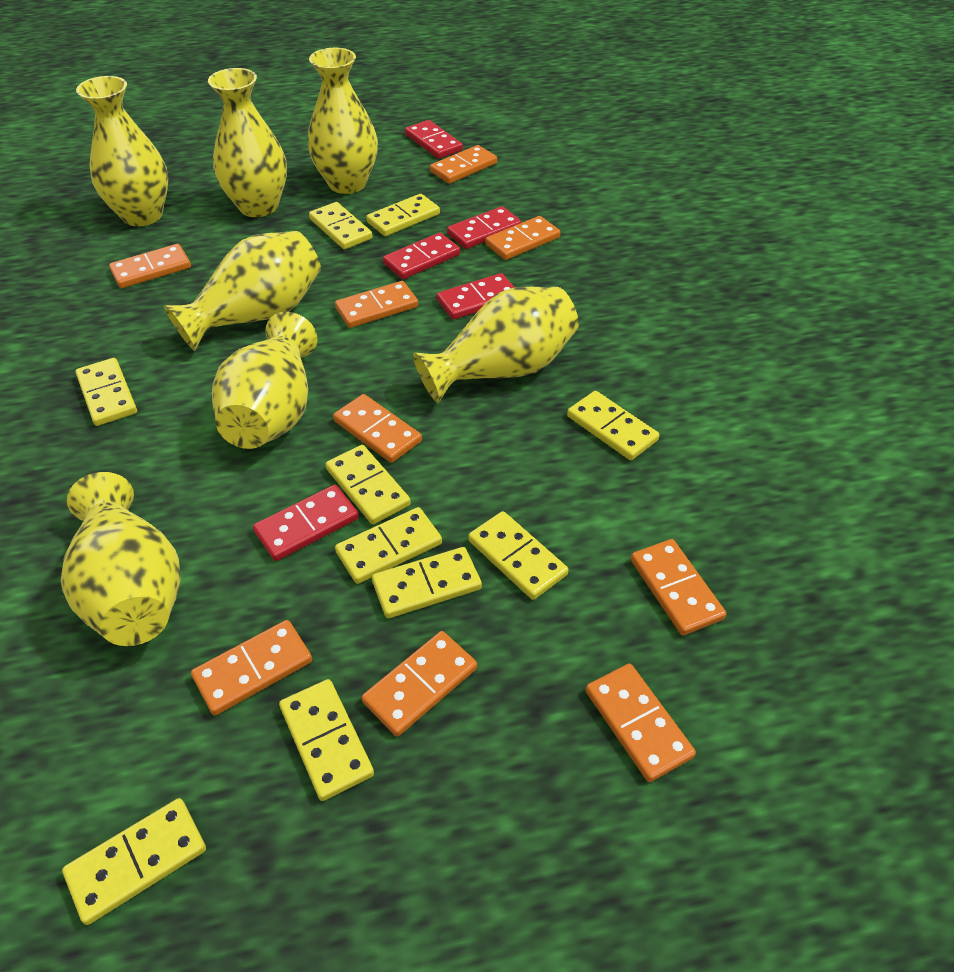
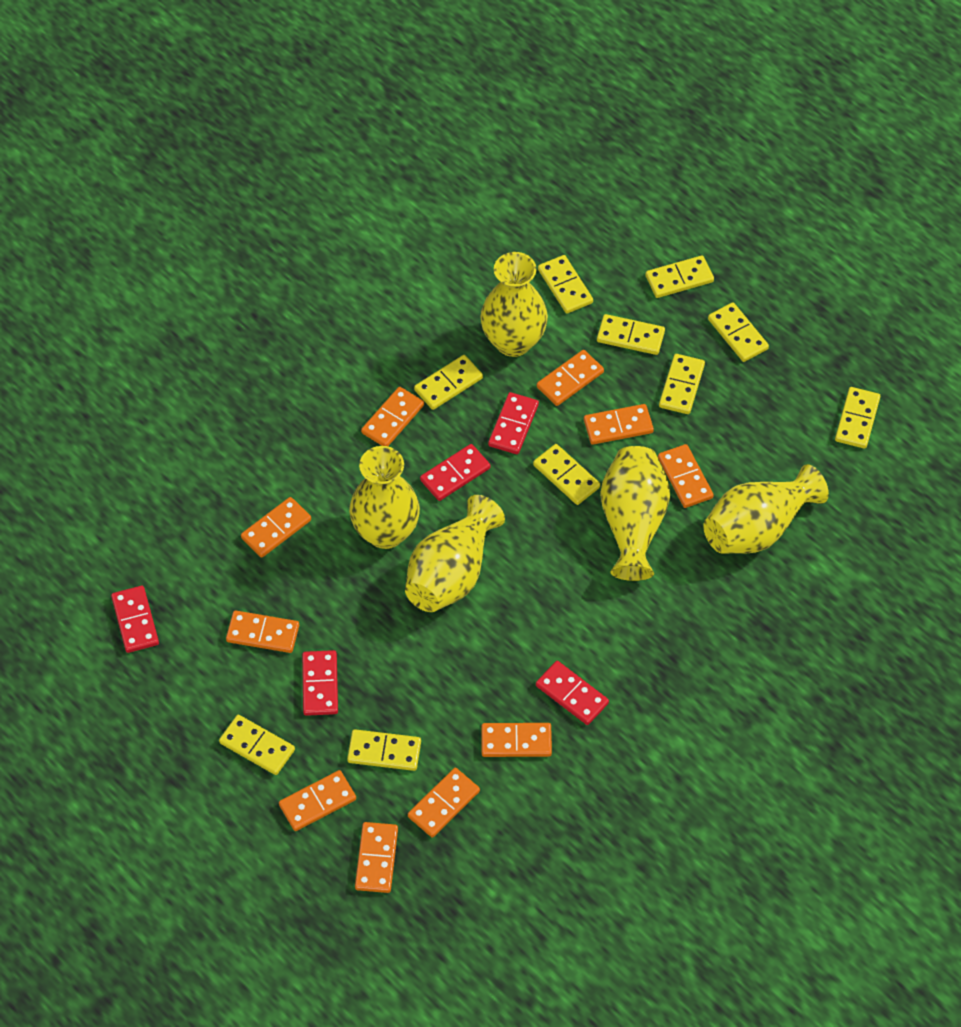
orange domino: [109,244,191,288] [191,620,312,715] [333,394,422,463] [335,281,418,328] [362,631,477,737] [430,145,497,184] [485,216,560,260] [586,664,696,782] [631,539,726,635] = 9 -> [226,610,299,653] [241,497,311,558] [279,770,356,831] [355,822,398,893] [361,387,424,446] [408,768,480,838] [481,723,552,757] [537,350,604,406] [584,404,654,445] [658,444,714,508] = 10
yellow vase: [61,472,181,646] [76,76,168,226] [164,231,321,351] [208,68,287,217] [212,312,317,449] [308,47,378,194] [413,287,579,403] = 7 -> [349,446,420,549] [405,495,505,612] [480,252,548,357] [600,446,670,581] [703,464,829,554] = 5

